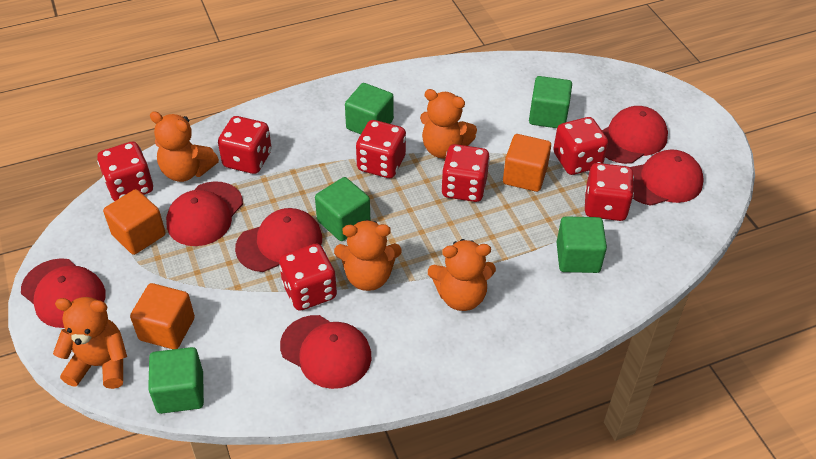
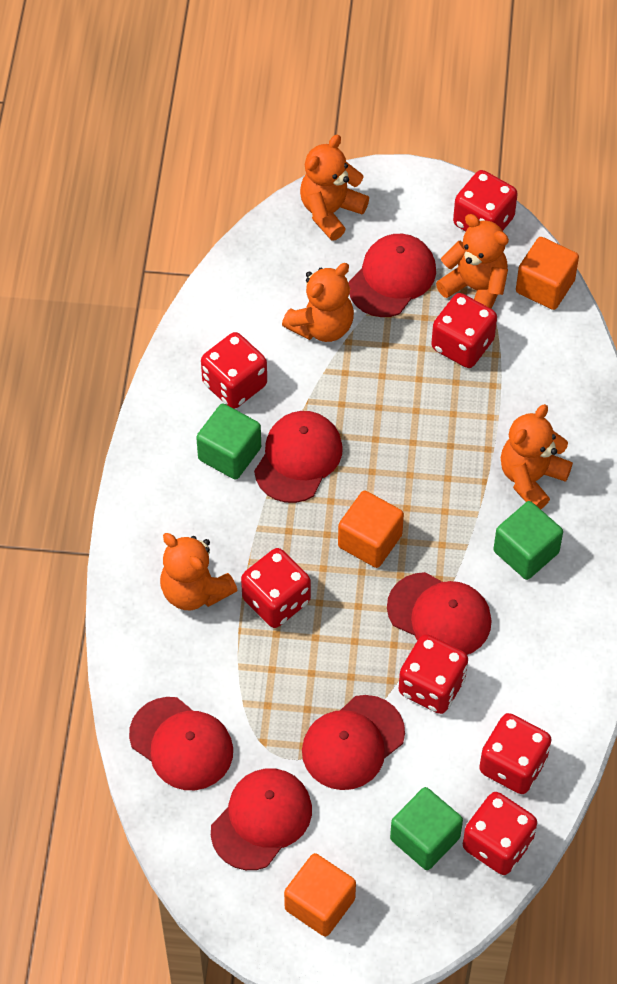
green cube: [148,347,204,414] [315,177,371,241] [345,83,394,134] [529,76,572,128] [557,216,607,273] = 5 -> [196,404,261,480] [390,787,463,870] [494,501,563,580] = 3

